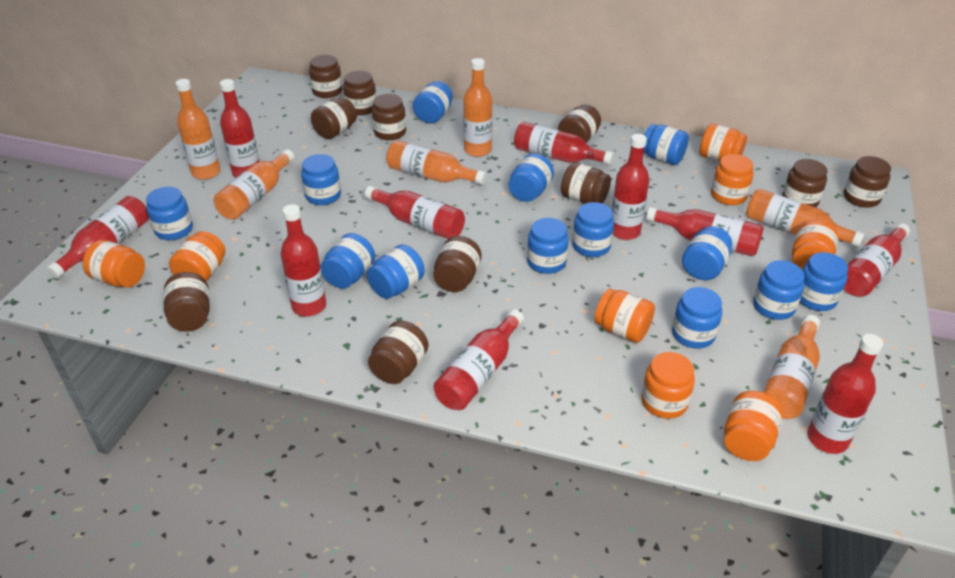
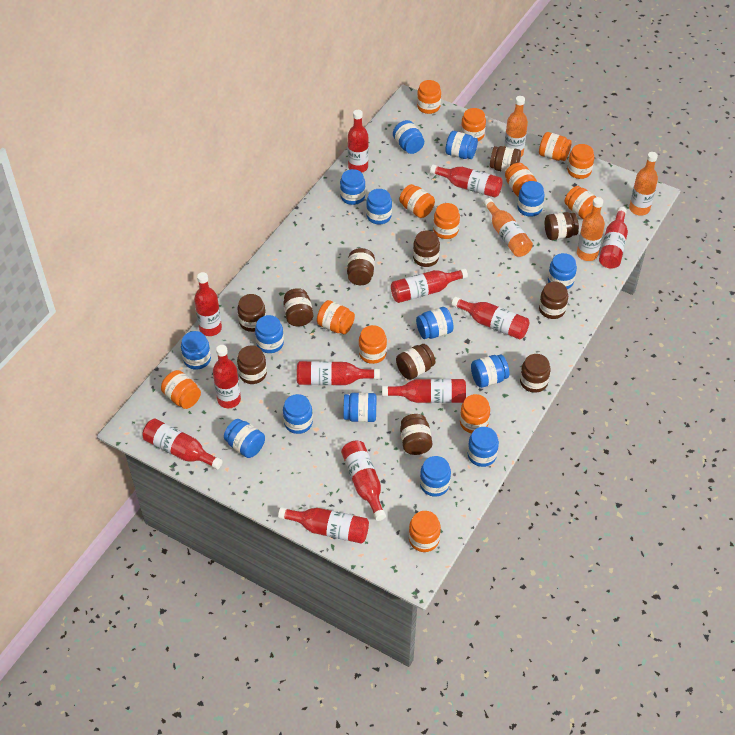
blue jar: [146,187,193,240] [301,154,341,205] [321,233,375,289] [367,244,425,299] [413,81,453,123] [508,153,554,202] [527,218,569,274] [572,202,614,257] [644,124,689,165] [672,287,722,349] [682,226,732,280] [753,260,805,320] [800,252,848,311] = 13 -> [181,331,211,370] [224,419,265,458] [255,315,284,353] [283,394,313,434] [340,169,365,205] [344,393,376,422] [366,189,392,224] [393,120,424,154] [416,307,454,339] [420,456,451,497] [445,131,478,159] [467,427,499,467] [471,354,509,388] [517,181,545,217] [548,253,577,289] = 15
orange bottle: [175,79,221,180] [214,149,294,220] [386,140,487,185] [463,58,492,157] [746,189,865,247] [764,315,820,419] = 6 -> [484,198,533,257] [504,96,528,157] [577,197,605,261] [629,152,658,216] = 4
orange jar: [83,240,145,288] [169,231,225,281] [594,288,655,343] [641,352,695,419] [699,123,747,162] [711,154,754,205] [724,391,783,461] [792,220,839,270] = 8 -> [161,370,201,409] [317,300,355,334] [359,325,387,364] [399,184,435,218] [409,511,441,552] [417,80,441,114] [433,203,460,239] [460,394,490,433] [461,108,486,141] [505,163,537,196] [539,132,572,161] [565,186,596,219] [567,144,594,179] = 13
red bottle: [46,196,149,279] [220,79,260,178] [280,204,326,316] [365,186,465,239] [434,309,524,410] [514,122,614,165] [612,134,649,240] [646,207,764,256] [807,334,883,454] [844,223,910,297] = 10 -> [142,419,223,470] [194,272,222,336] [213,345,241,408] [278,507,369,544] [297,361,380,385] [341,441,386,521] [348,110,369,172] [382,379,466,403] [391,268,468,303] [430,165,503,197] [452,297,530,339] [599,207,628,268] = 12

